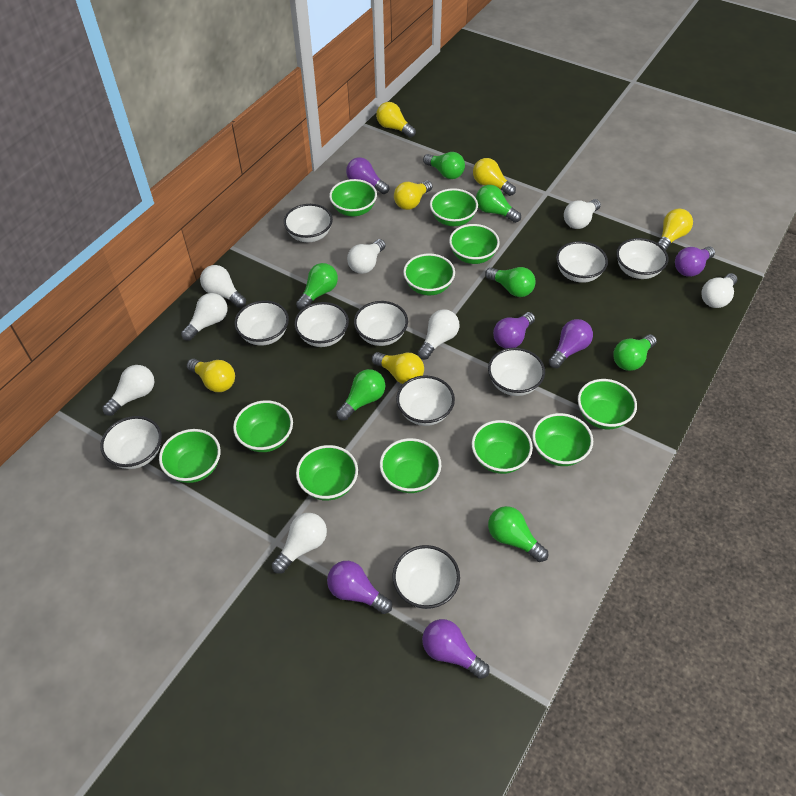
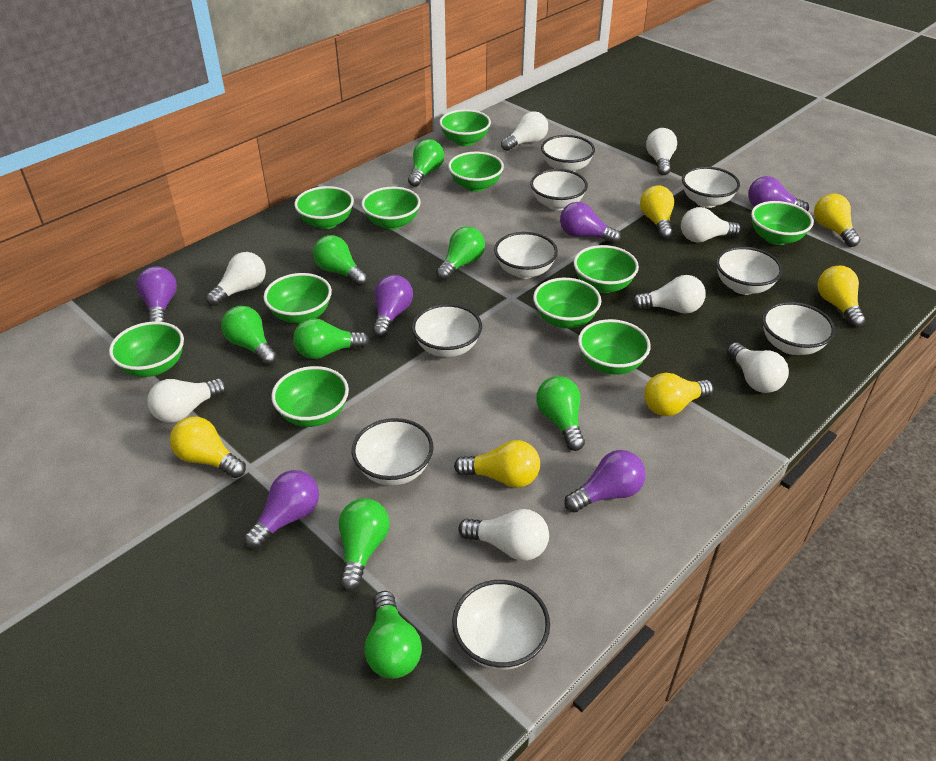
green light bulb: [296,263,338,310] [336,369,385,421] [423,152,465,179] [476,185,521,223] [485,267,536,297] [488,506,548,562] [613,335,657,371] = 7 -> [221,306,277,365] [293,318,369,359] [313,235,368,286] [339,498,390,591] [364,591,422,679] [408,139,444,187] [436,227,485,280] [536,376,585,451] = 8
white bowl: [100,416,162,469] [234,301,289,346] [284,204,333,242] [294,302,349,347] [354,301,408,346] [392,545,460,609] [396,375,455,426] [488,348,545,396] [556,241,608,283] [616,238,668,279] = 10 -> [352,418,434,486] [412,304,482,357] [452,580,550,670] [494,232,558,279] [530,169,588,210] [541,135,595,172] [682,166,740,208] [716,247,783,295] [762,302,835,355] = 9

